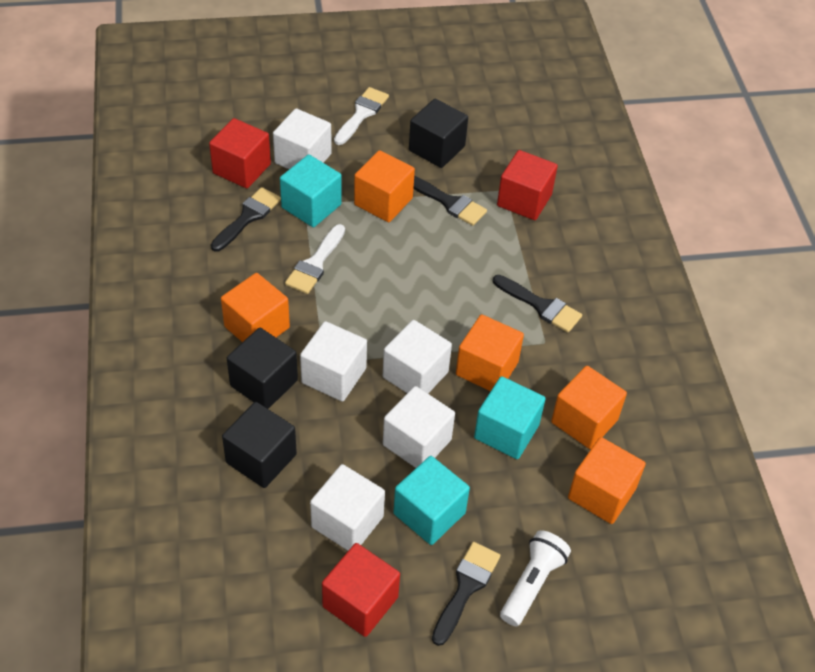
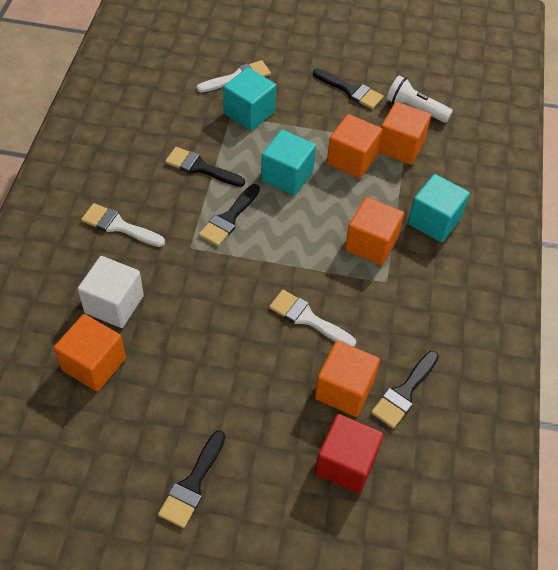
black brush: [211,187,281,252] [413,176,487,226] [432,542,500,646] [493,275,582,333] = 4 -> [158,430,225,528] [165,147,245,187] [199,184,260,246] [313,69,384,109] [371,351,439,428] = 5
black cube: [222,402,297,488] [227,328,298,409] [409,99,468,168] = 3 -> none = 0
red cube: [209,118,271,188] [322,543,400,637] [497,150,558,220] = 3 -> [315,414,384,494] = 1
white brush: [285,224,345,294] [334,87,389,145] = 2 -> [81,203,165,247] [196,60,271,93] [269,290,356,347] = 3
white cube: [273,108,332,169] [300,321,367,402] [310,464,385,551] [383,320,452,393] [383,386,455,468] = 5 -> [78,256,144,328] = 1

